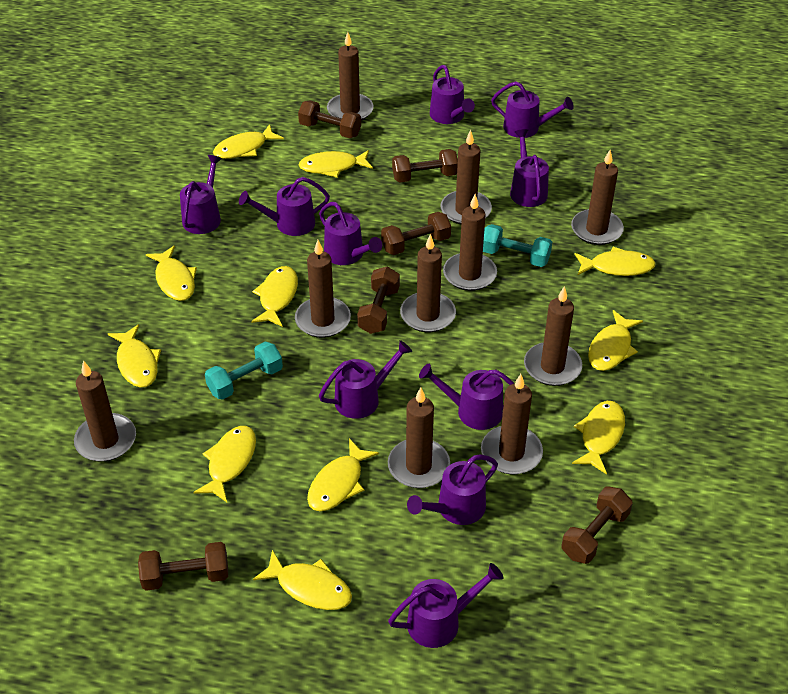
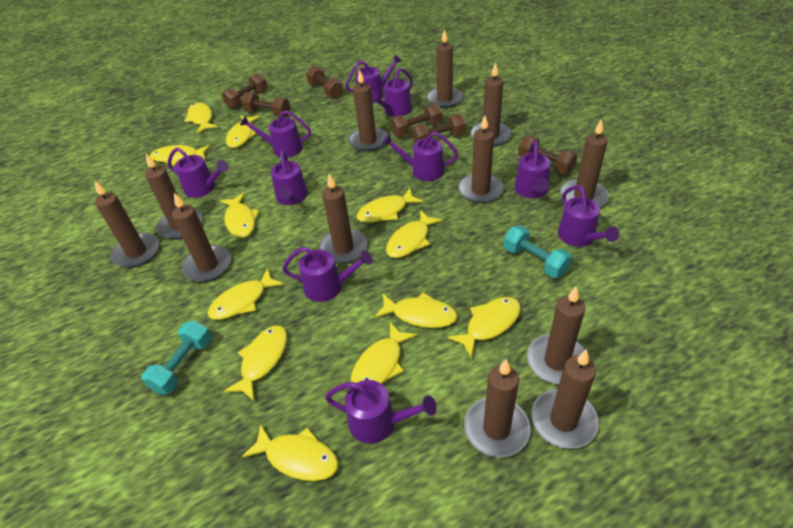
brown candle: [74,361,136,462] [295,240,351,338] [327,32,374,121] [388,387,450,488] [400,234,456,332] [441,130,492,224] [443,194,497,291] [481,374,543,475] [524,286,582,386] [571,150,624,245] = 10 -> [94,180,159,268] [145,154,202,239] [172,193,231,282] [319,174,367,264] [348,69,387,152] [426,29,463,108] [458,115,504,203] [464,359,530,457] [471,62,511,146] [527,286,586,384] [531,349,599,449] [561,119,609,207] = 12
yellow fish: [108,324,161,388] [146,246,197,301] [194,426,256,502] [213,124,284,159] [251,266,298,327] [253,550,352,610] [299,150,373,178] [307,439,379,511] [572,401,625,474] [574,247,656,276] [588,310,643,371] = 11 -> [150,145,210,166] [184,102,217,133] [208,268,284,320] [220,193,260,238] [224,326,287,401] [226,115,260,148] [242,424,339,481] [350,322,417,384] [356,188,423,223] [374,292,458,328] [386,210,443,258] [448,297,521,358] = 12

